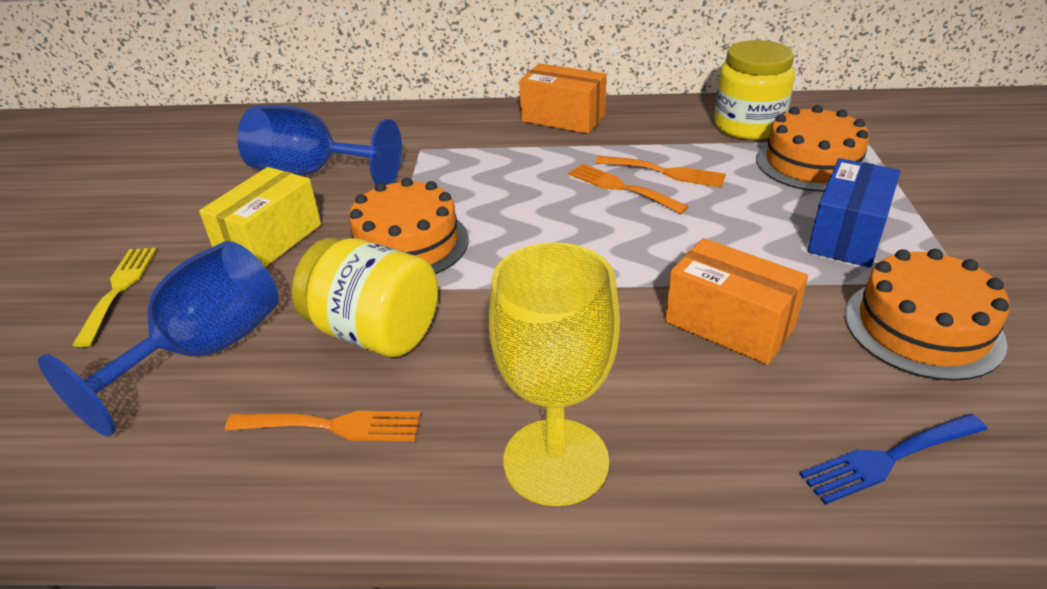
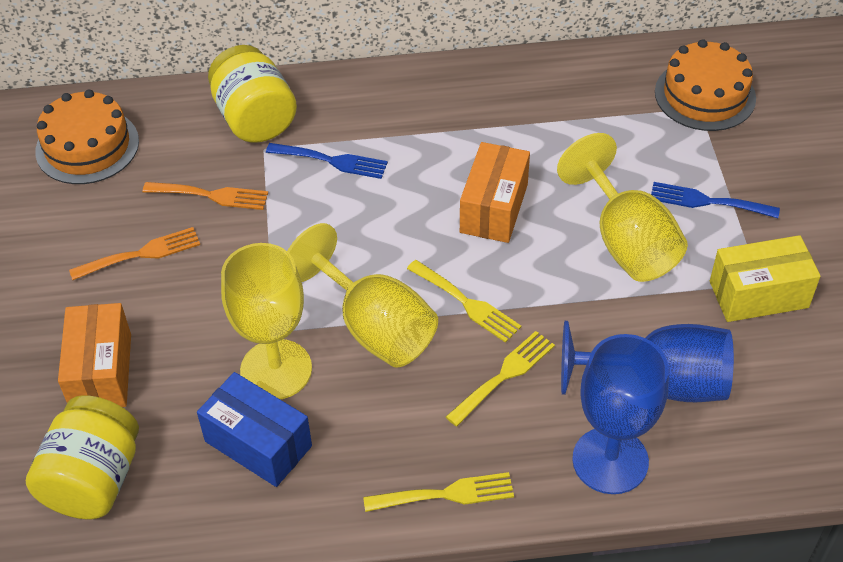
blue fork: [799,414,988,504] = 1 -> [266,143,388,179] [651,182,780,218] = 2
orange cake: [349,178,469,275] [756,105,869,192] [845,249,1010,381] = 3 -> [35,90,139,184] [655,39,756,131] = 2
orange fork: [225,411,421,441] [568,163,689,214] [595,156,726,187] = 3 -> [69,227,200,280] [143,182,268,210] = 2
yellow fork: [73,248,157,347] = 1 -> [363,472,514,512] [407,260,521,343] [446,331,555,426] = 3
yellow goblet: [489,242,620,506] = 1 -> [221,243,312,399] [287,223,438,368] [557,133,688,282] = 3

